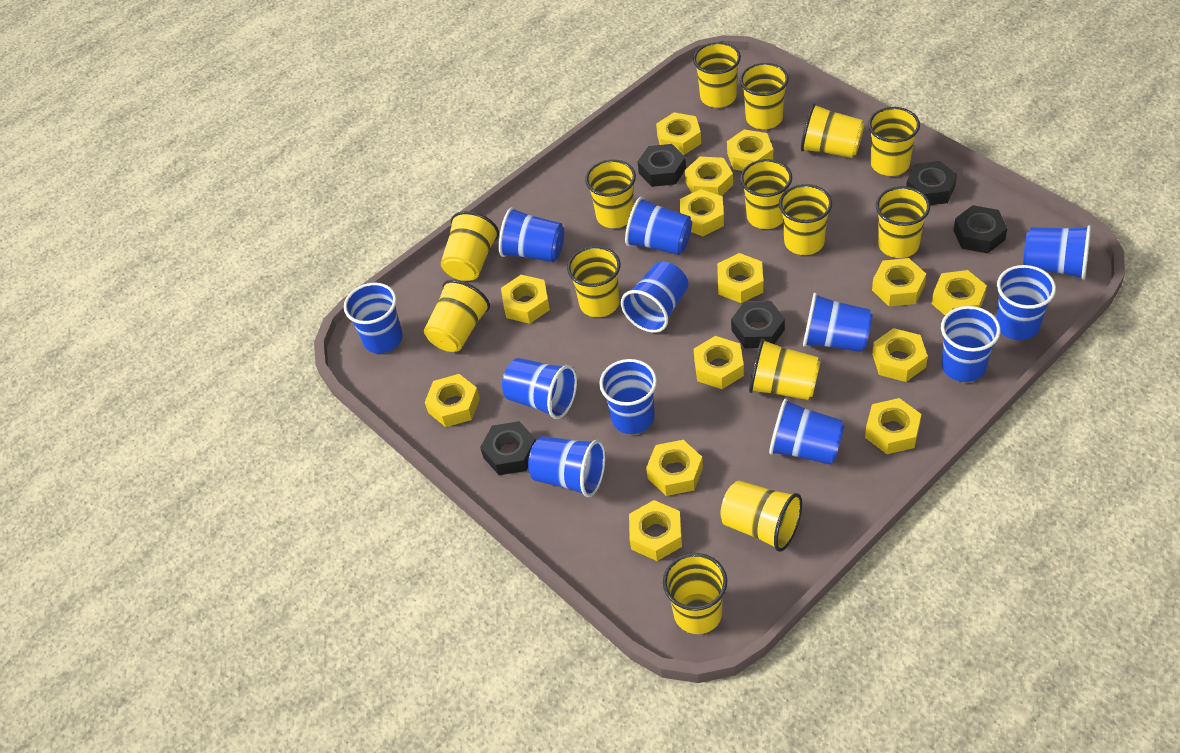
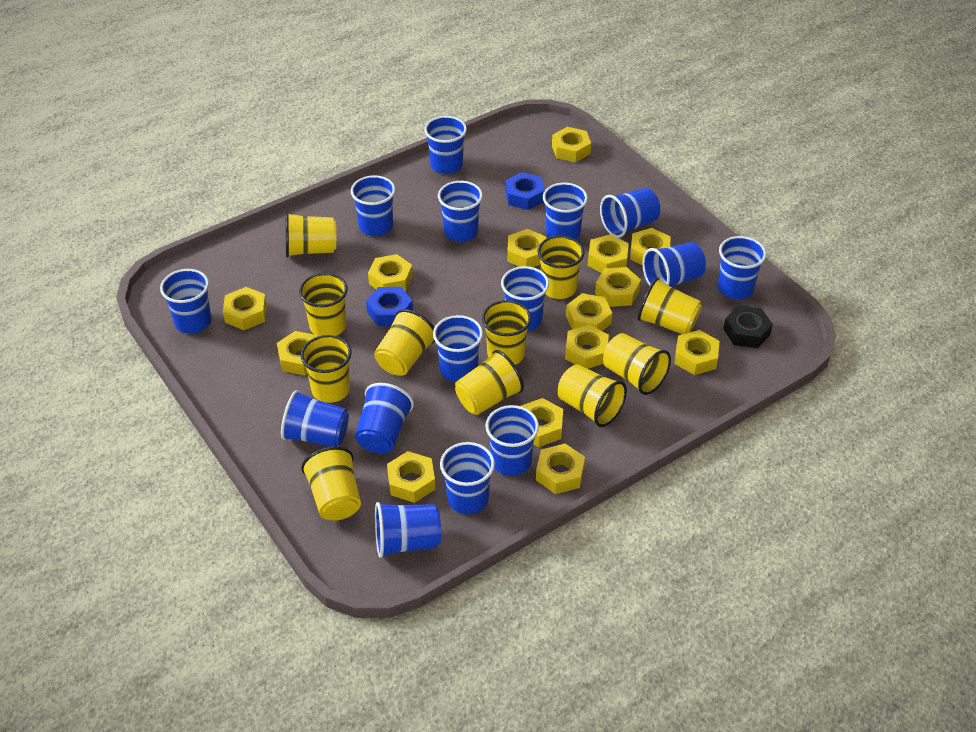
black nut: [480,421,536,475] [638,144,686,187] [731,301,785,348] [906,161,957,205] [953,205,1008,254] = 5 -> [723,306,773,348] = 1
blue cup: [344,283,403,353] [499,207,564,262] [502,358,577,419] [528,436,605,497] [599,359,657,434] [621,261,688,333] [625,197,692,255] [769,398,845,465] [803,293,873,352] [941,306,1001,382] [996,265,1056,340] [1023,225,1091,280] = 12 -> [160,269,212,334] [281,390,349,447] [351,175,395,236] [355,383,414,453] [375,502,441,558] [424,116,467,174] [433,315,483,382] [438,181,483,242] [440,442,495,514] [485,405,539,476] [501,266,549,331] [543,183,588,240] [600,188,660,238] [642,242,706,287] [718,236,766,299] = 15
blue nut: none = 0 -> [366,287,413,326] [505,172,545,210] = 2
yellow cup: [424,280,490,352] [441,211,499,281] [567,246,621,317] [585,160,636,228] [663,553,727,634] [693,42,741,108] [720,480,802,552] [740,63,789,129] [740,159,792,229] [749,338,821,400] [779,184,832,255] [801,103,864,158] [868,107,920,176] [876,186,930,258] = 14 -> [285,212,336,258] [299,273,348,336] [301,335,352,403] [301,447,361,520] [374,309,435,376] [455,350,524,415] [482,300,531,365] [537,236,584,299] [558,364,627,427] [603,333,671,395] [638,277,702,334] = 11

